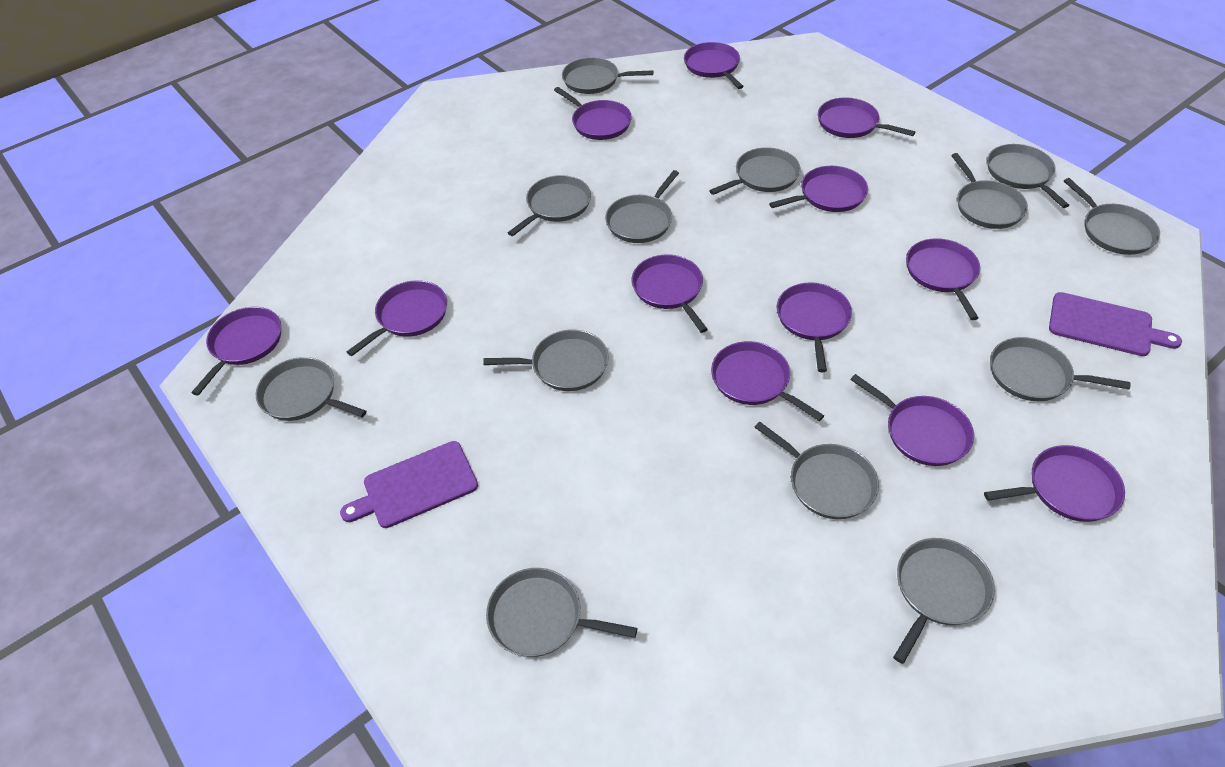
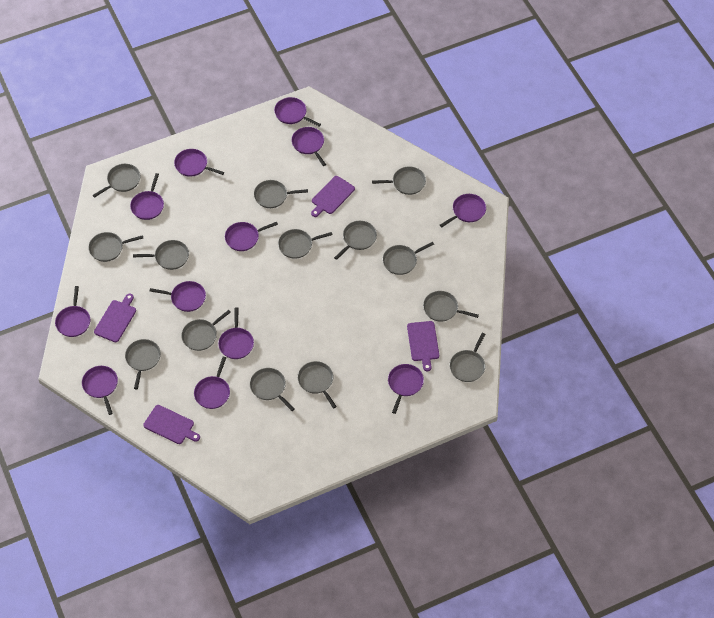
grey pan: [256,357,367,421] [483,330,609,391] [486,568,637,657] [508,175,591,236] [562,57,654,94] [605,170,679,243] [709,147,801,195] [754,422,879,519] [893,538,995,664] [951,153,1028,229] [987,144,1069,208] [990,337,1131,401] [1064,178,1160,255] = 13 -> [88,232,143,262] [92,164,140,198] [125,339,161,389] [133,240,189,270] [181,310,231,351] [250,368,295,411] [254,180,308,208] [278,229,332,259] [298,361,337,408] [334,221,377,260] [372,166,426,195] [383,242,434,275] [423,291,479,322] [450,333,485,382] = 14
purple cutting board: [340,441,478,528] [1049,292,1182,356] = 2 -> [94,294,136,342] [143,405,200,444] [311,176,355,217] [407,321,439,371] = 4

